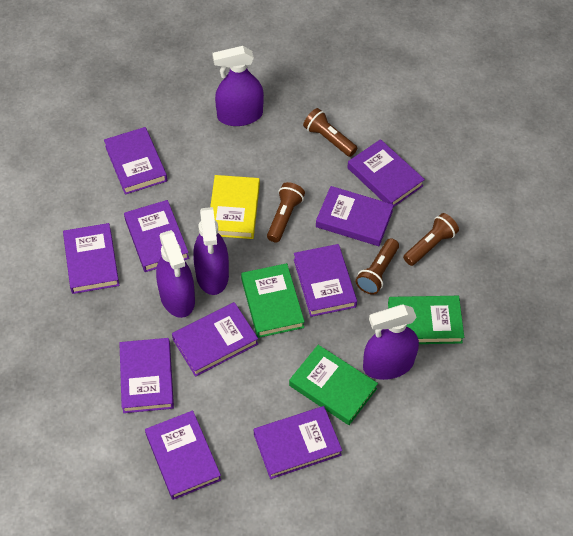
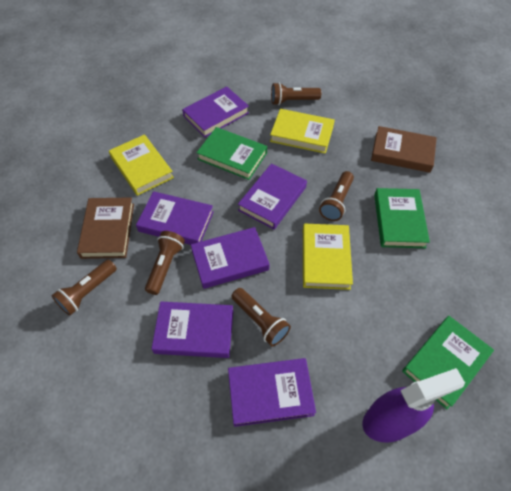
brown book: none = 0 -> [77,197,134,259] [371,126,437,173] = 2
brown flashlight: [267,182,305,243] [303,108,357,157] [356,238,399,294] [403,213,459,266] = 4 -> [51,259,117,316] [145,231,185,295] [231,288,291,346] [271,82,321,105] [319,171,354,221] = 5
purple book: [63,223,119,294] [104,127,167,195] [119,338,174,413] [124,200,189,272] [145,410,221,500] [172,302,258,377] [254,406,342,479] [294,244,357,317] [316,186,394,246] [347,139,425,207] = 10 -> [136,191,214,245] [151,301,233,358] [182,86,249,138] [191,227,270,289] [228,358,316,427] [238,163,307,229] = 6
purple spray bottle: [156,230,195,318] [193,207,229,295] [212,46,264,126] [363,304,419,380] = 4 -> [362,368,465,443] = 1
yellow book: [210,175,260,239] = 1 -> [109,134,174,196] [270,109,335,154] [303,224,353,290] = 3

